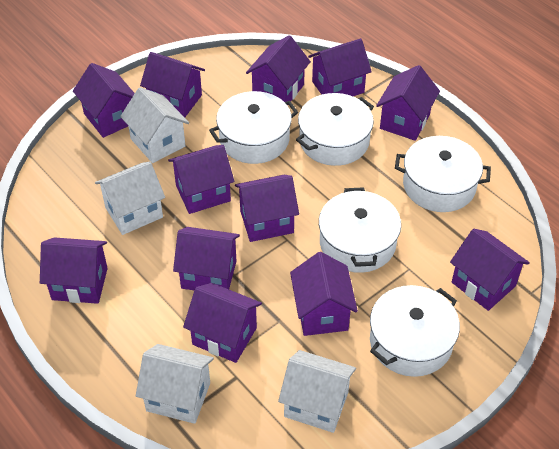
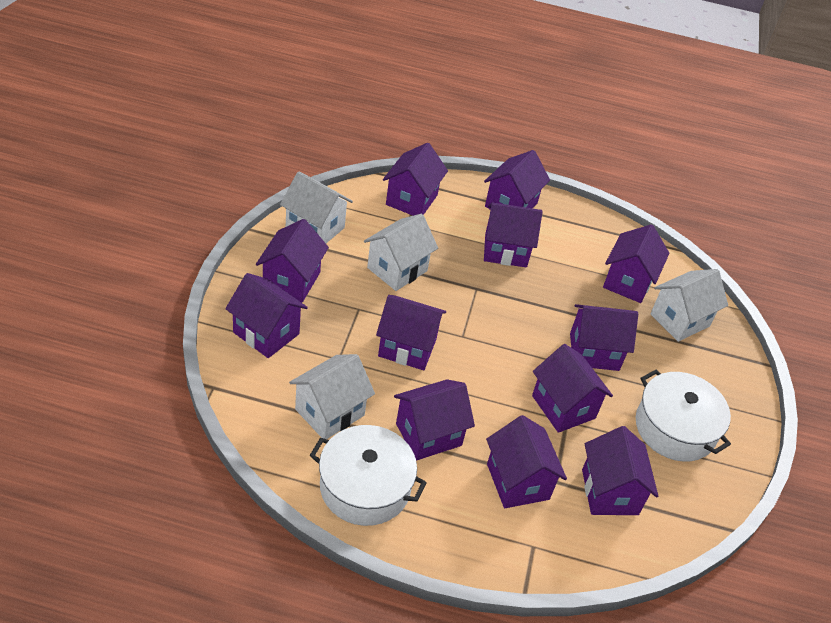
white pot: [209,91,298,164] [296,93,374,166] [319,187,401,273] [370,285,460,377] [395,136,491,212] = 5 -> [310,425,427,526] [636,370,731,462] = 2

